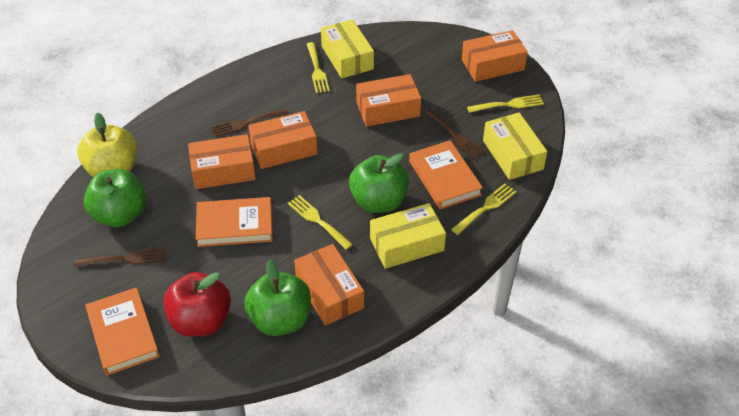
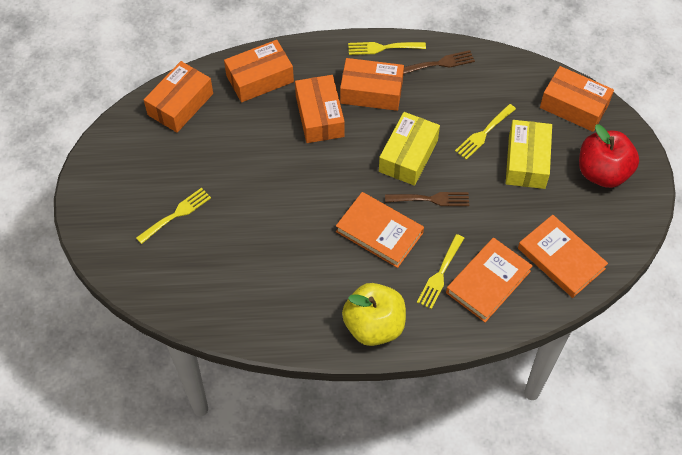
brown fork: [75,247,165,267] [211,108,289,137] [424,109,484,160] = 3 -> [385,192,469,206] [403,50,475,74] = 2
green apple: [84,169,147,227] [244,260,311,336] [349,153,409,213] = 3 -> none = 0
yellow box: [321,19,374,78] [370,203,446,269] [483,112,547,180] = 3 -> [379,112,440,186] [506,120,552,189] = 2

